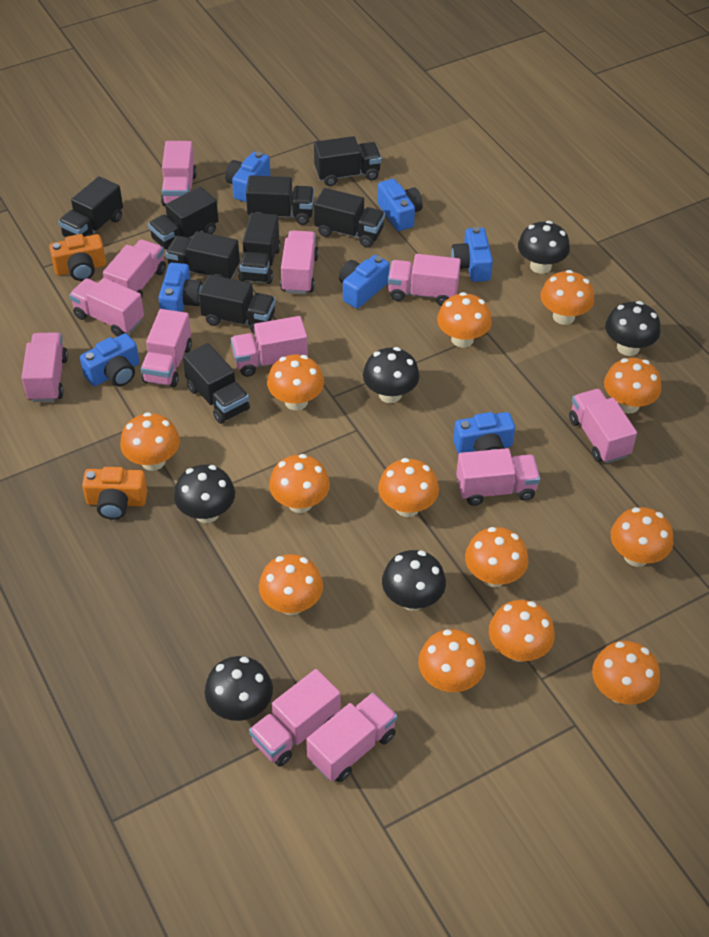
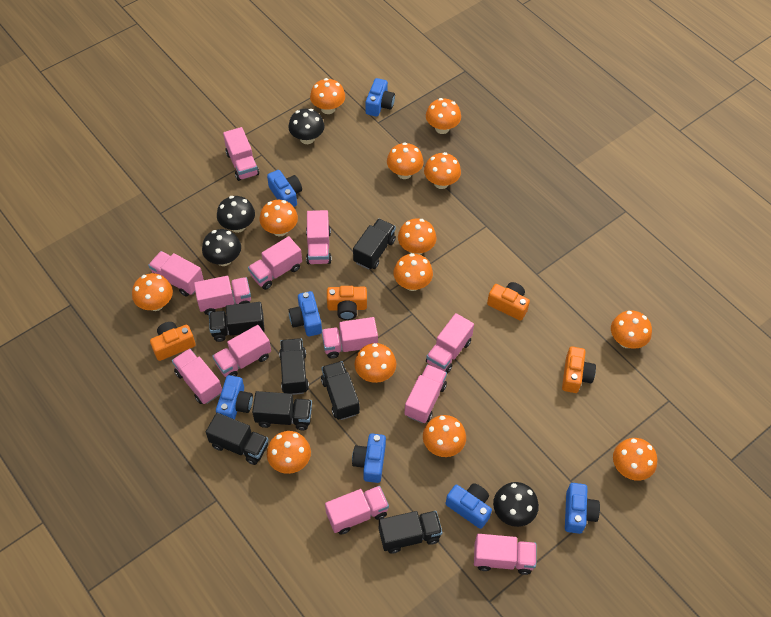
black mushroom: [174,465,235,523] [205,656,273,721] [363,347,419,403] [382,550,446,611] [518,221,570,274] [605,301,660,356] = 6 -> [202,229,241,266] [217,196,255,233] [288,109,325,144] [493,482,539,527] = 4
black truck: [58,176,123,237] [148,187,219,250] [166,231,240,279] [183,343,250,424] [199,275,276,334] [239,213,281,284] [246,175,314,225] [314,136,381,186] [314,188,385,247] = 9 -> [206,413,268,465] [209,302,265,342] [252,391,312,430] [279,338,309,395] [321,361,360,420] [353,219,396,270] [379,511,443,554] = 7
orange camera: [49,234,106,281] [82,467,148,520] = 2 -> [150,322,196,361] [327,286,367,320] [487,282,530,321] [562,346,596,393] = 4

